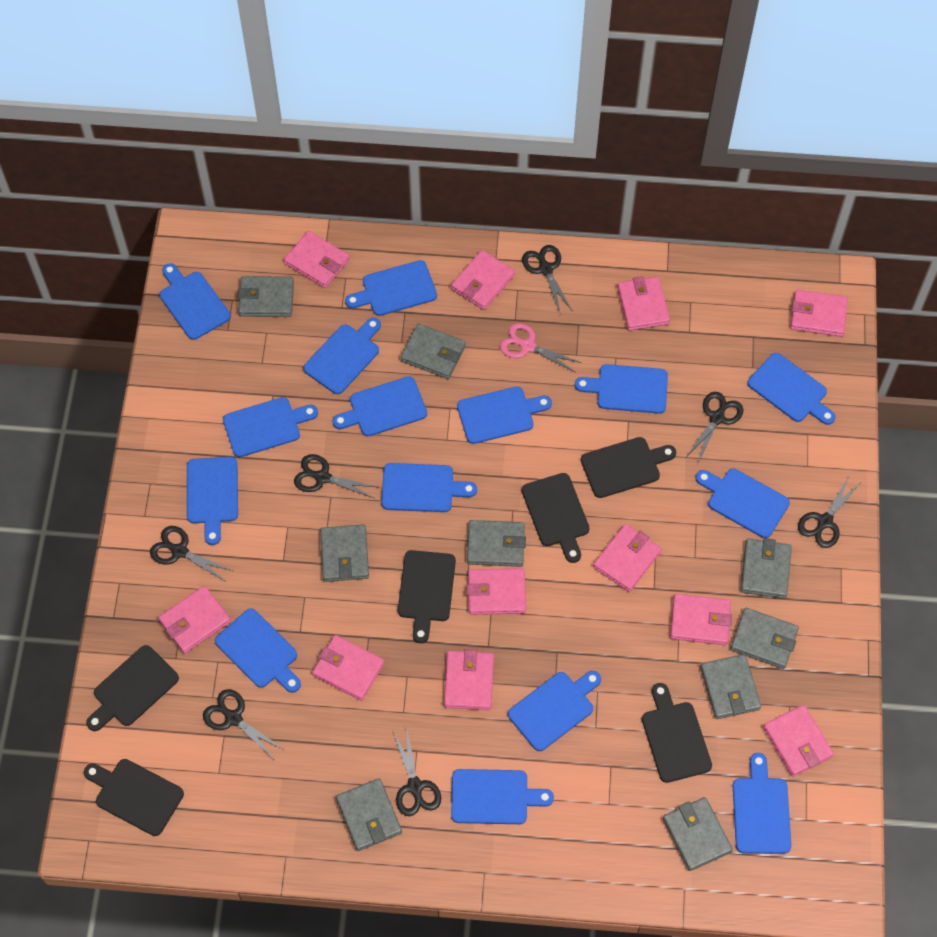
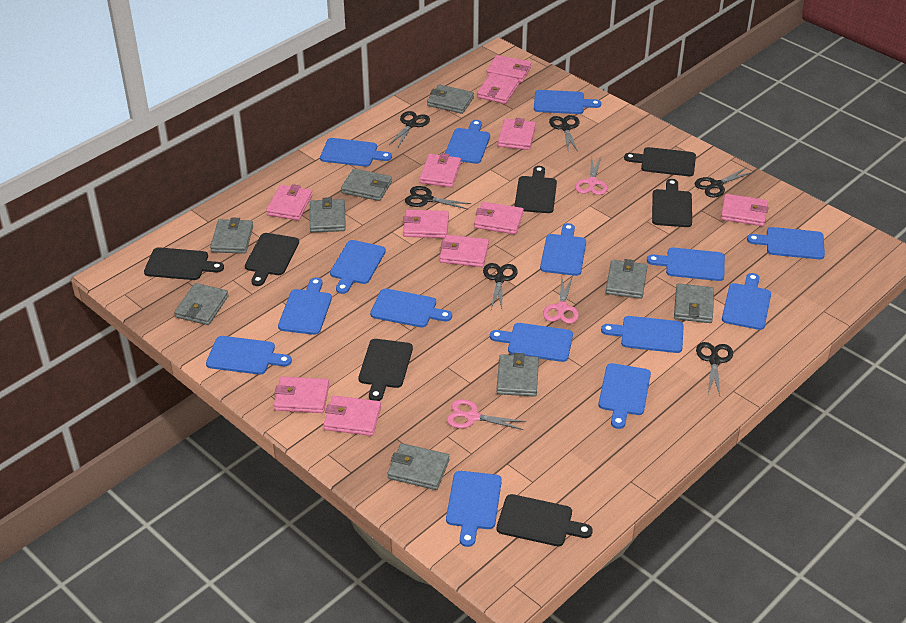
black cutting board: [84,759,184,836] [86,645,179,731] [398,550,456,643] [522,473,590,563] [581,437,676,498] [642,683,712,783] = 6 -> [144,247,224,280] [245,233,299,286] [359,339,413,401] [497,494,592,546] [514,166,557,213] [624,147,696,176] [652,179,692,227] = 7
black scissors: [150,526,233,581] [203,689,284,759] [294,454,377,498] [393,730,441,816] [522,245,572,315] [686,392,743,464] [798,475,861,548] = 7 -> [389,111,430,147] [405,186,471,209] [483,263,518,309] [549,115,579,152] [695,167,753,198] [696,342,733,396] = 6
pink scissors: [500,323,582,372] = 1 -> [447,399,526,430] [543,276,579,324] [575,156,607,195] = 3

